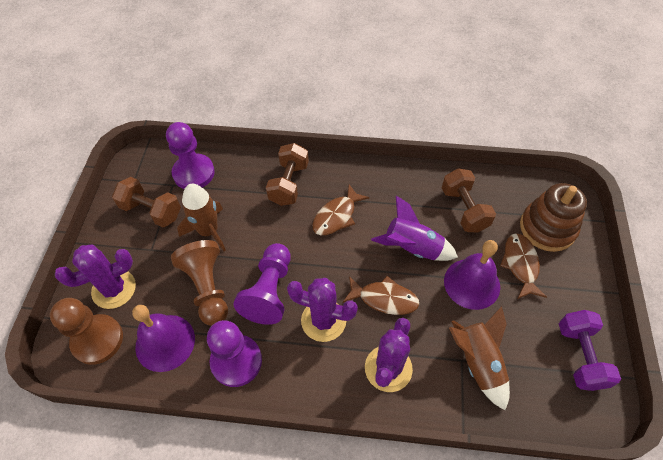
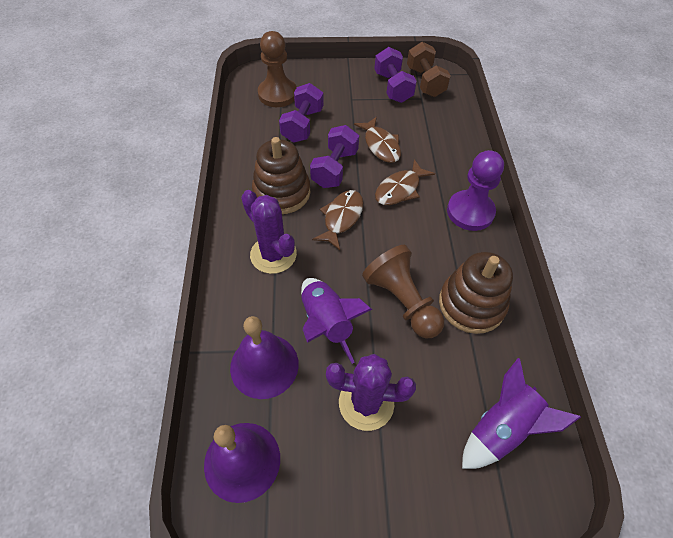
brown dumbbell: [112,177,181,228] [266,143,309,206] [442,168,496,233] = 3 -> [407,42,451,97] = 1
brown rocket: [177,184,226,252] [449,306,510,410] = 2 -> none = 0
brown stacking toy: [520,183,587,252] = 1 -> [252,137,310,214] [439,252,513,334] = 2
purple cactus: [55,245,136,309] [287,278,358,342] [365,318,413,392] = 3 -> [241,190,297,274] [326,354,416,431] = 2
purple dumbbell: [559,310,621,391] = 1 -> [279,83,323,143] [310,125,359,188] [374,47,417,103] = 3
purple pawn: [166,122,215,189] [207,320,262,387] [233,243,291,325] = 3 -> [447,150,504,231] = 1
purple rocket: [371,196,458,261] = 1 -> [301,278,372,364] [462,358,581,469] = 2

